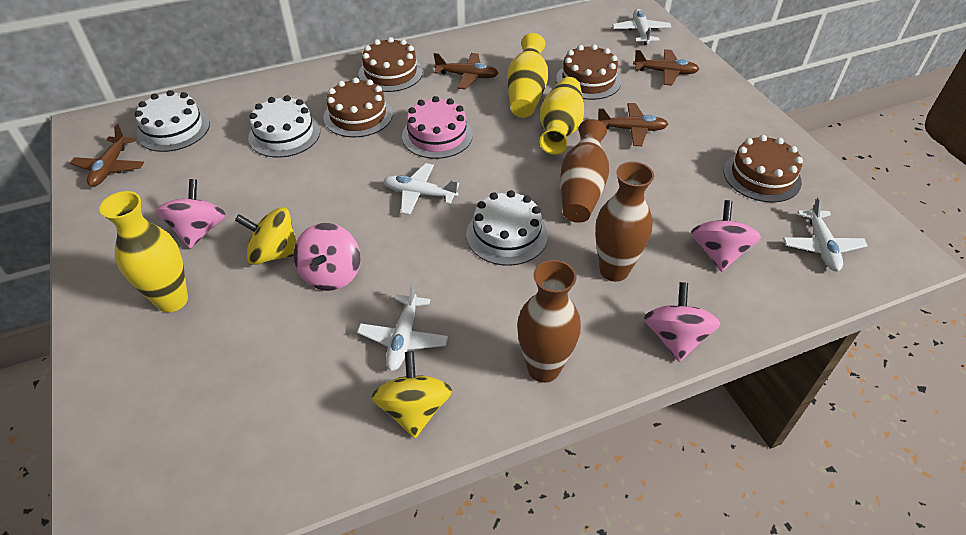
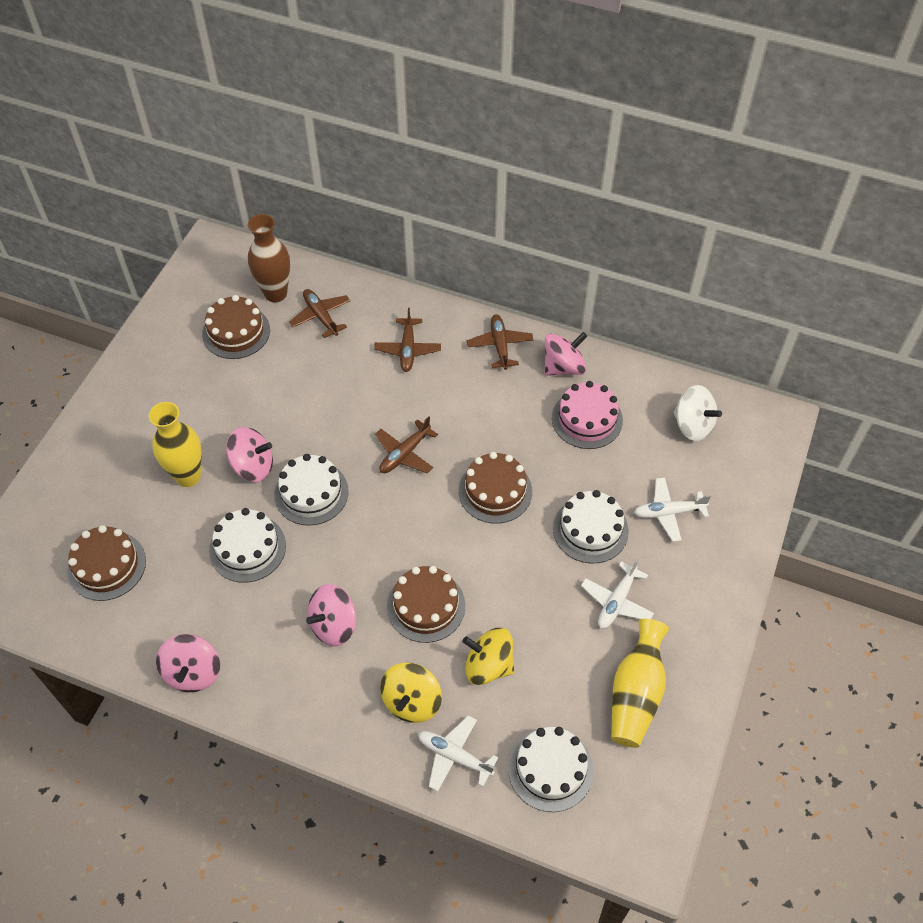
brown vase: [517,260,581,383] [560,119,609,223] [595,162,654,282] = 3 -> [248,214,290,302] = 1
white cake: [135,90,210,152] [248,95,320,158] [466,190,548,266] = 3 -> [209,508,286,583] [274,454,349,526] [508,727,593,812] [553,490,629,563] = 4
white plane: [357,282,448,371] [383,163,459,215] [612,9,671,45] [783,197,868,271] = 4 -> [418,715,498,792] [581,558,654,629] [634,478,711,542] = 3
white spinning top: none = 0 -> [673,385,722,441] = 1
yellow vase: [99,191,188,312] [507,33,549,118] [540,77,584,155] = 3 -> [149,402,202,487] [611,619,669,748] = 2

